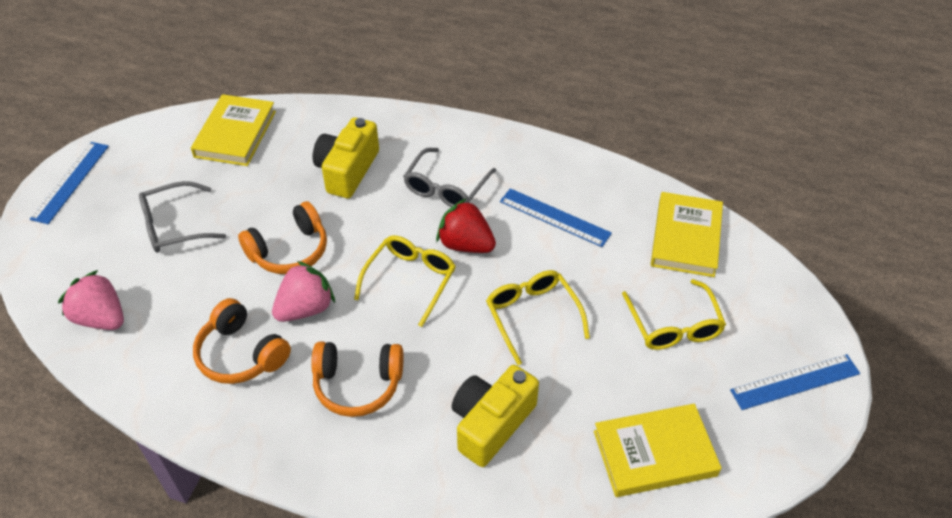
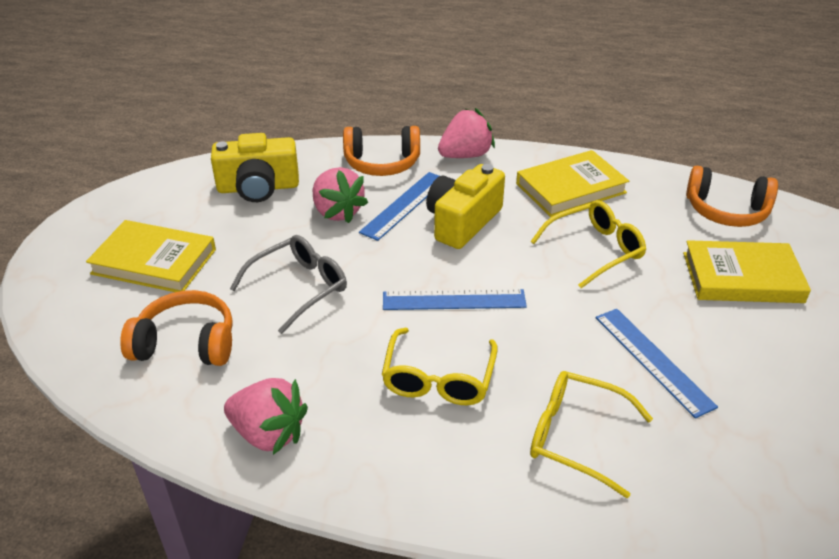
grey glasses: [139,181,226,253] [403,148,496,207] = 2 -> [230,235,347,334] = 1
pink strawberry: [58,270,124,330] [272,261,335,322] = 2 -> [224,378,308,455] [313,167,368,223] [438,108,495,158] = 3
red strawberry: [436,198,496,253] = 1 -> none = 0

